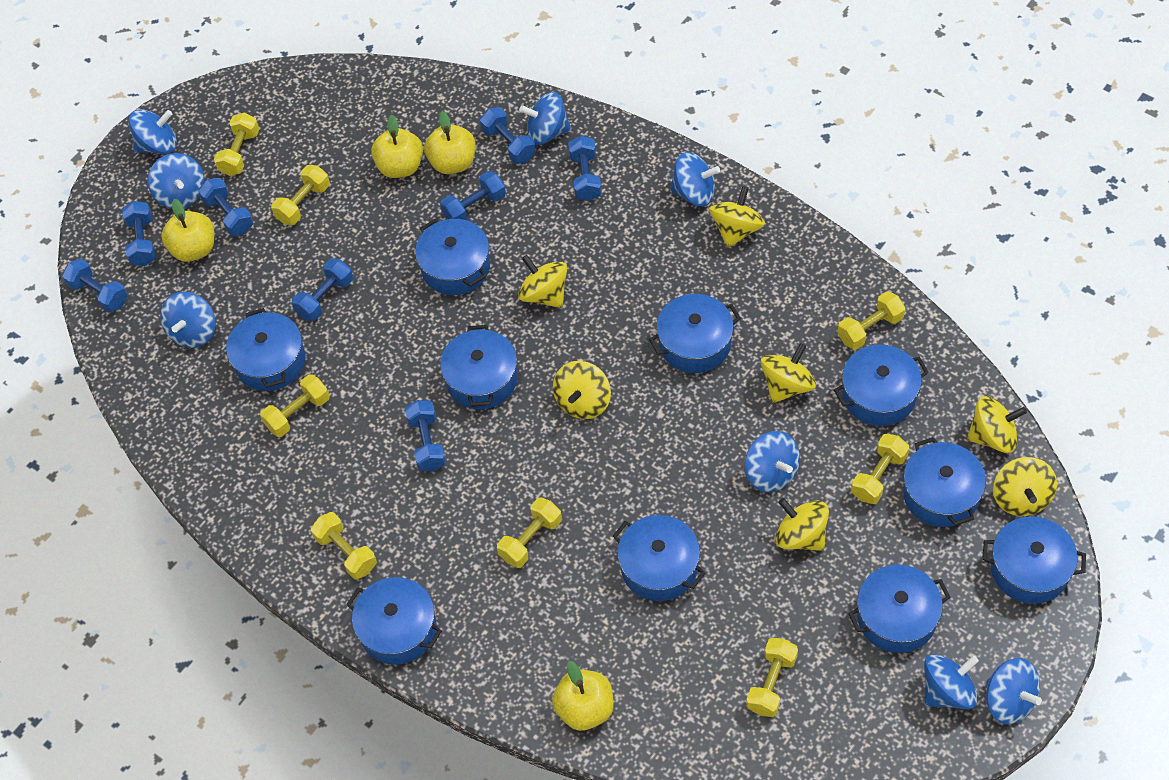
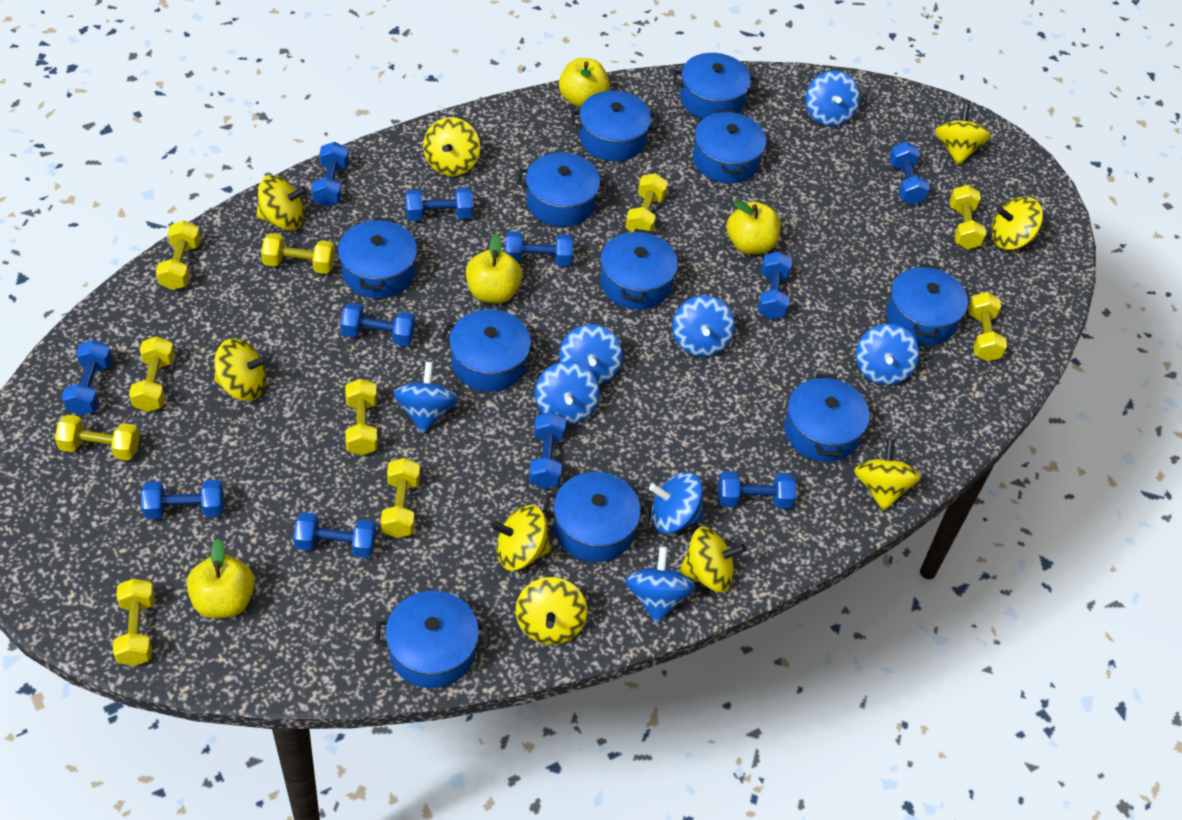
blue dumbbell: [62,259,128,313] [122,201,156,266] [198,178,253,236] [292,258,353,321] [405,400,446,471] [440,171,506,220] [480,107,536,164] [568,136,602,201] = 8 -> [62,340,112,415] [141,480,224,519] [293,512,376,558] [311,142,349,207] [340,303,415,346] [405,188,473,221] [505,231,573,266] [529,412,566,489] [718,471,796,509] [758,251,792,319] [889,142,930,205] = 11
blue pot: [226,308,305,391] [346,577,442,664] [415,219,490,295] [440,325,518,409] [613,515,706,601] [649,294,741,373] [834,345,929,426] [848,565,951,653] [903,437,986,527] [982,516,1086,604] = 10 -> [338,217,417,299] [375,591,489,688] [440,309,540,392] [517,153,609,227] [543,472,651,562] [571,91,659,161] [600,229,678,310] [673,53,758,119] [693,110,766,183] [784,374,870,462] [886,264,968,345] = 11
yellow dumbbell: [214,113,260,176] [260,374,330,437] [271,165,330,225] [311,512,377,579] [497,497,562,568] [746,638,798,717] [838,291,905,350] [851,434,909,504] = 8 -> [55,415,140,460] [113,578,155,666] [129,336,175,412] [156,220,201,290] [261,233,335,274] [345,379,378,455] [381,458,420,538] [625,173,668,232] [950,185,986,250] [968,292,1007,361] = 10
yellow spinning top: [518,255,567,308] [553,361,611,419] [709,186,765,248] [761,343,816,403] [775,498,829,551] [967,396,1027,453] [993,457,1057,516] = 7 -> [214,338,268,401] [256,175,307,231] [423,117,480,176] [491,505,551,571] [516,577,587,645] [679,526,746,593] [854,439,921,511] [935,104,991,165] [991,197,1043,250] = 9

